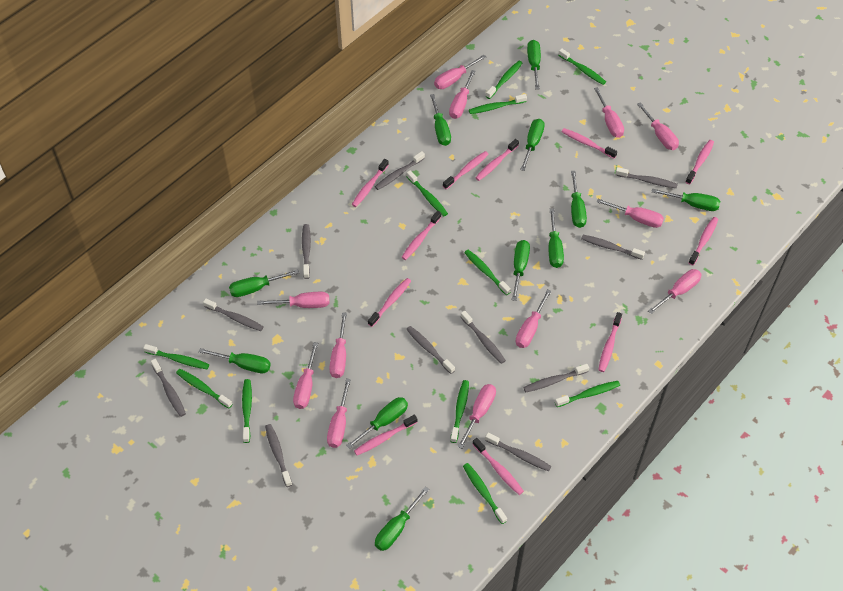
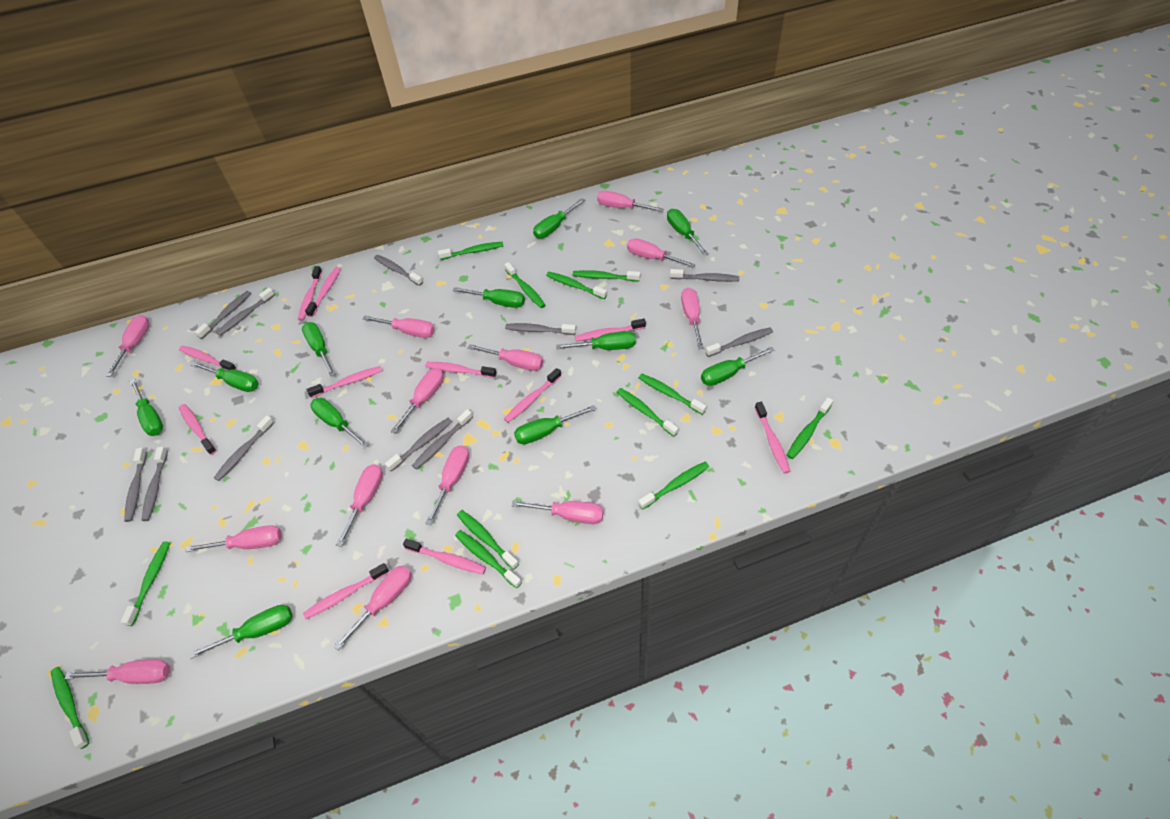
green toothbrush: [143,344,209,369] [176,369,232,408] [242,379,252,443] [406,170,448,216] [450,380,469,443] [463,463,507,524] [464,249,511,295] [469,94,527,114] [486,61,522,99] [555,381,620,407] [559,48,606,85] = 11 -> [51,667,89,749] [120,541,170,626] [438,242,503,260] [455,530,522,588] [457,510,519,570] [504,262,545,308] [546,272,607,299] [573,270,640,281] [617,388,678,437] [638,462,709,510] [639,374,706,415] [786,398,833,459] = 12
pink screwdriver: [257,292,329,308] [293,342,318,409] [327,378,351,448] [329,312,347,378] [434,55,486,89] [449,70,476,119] [457,384,496,449] [516,289,552,348] [594,87,624,138] [597,199,664,228] [637,102,679,150] [648,269,701,314] = 12 -> [64,660,170,684] [106,315,150,377] [185,525,282,552] [333,565,412,650] [336,464,383,547] [363,315,435,338] [390,368,444,434] [425,445,469,525] [468,344,543,371] [511,501,604,524] [597,191,663,212] [627,238,695,268] [681,288,704,349] = 13

